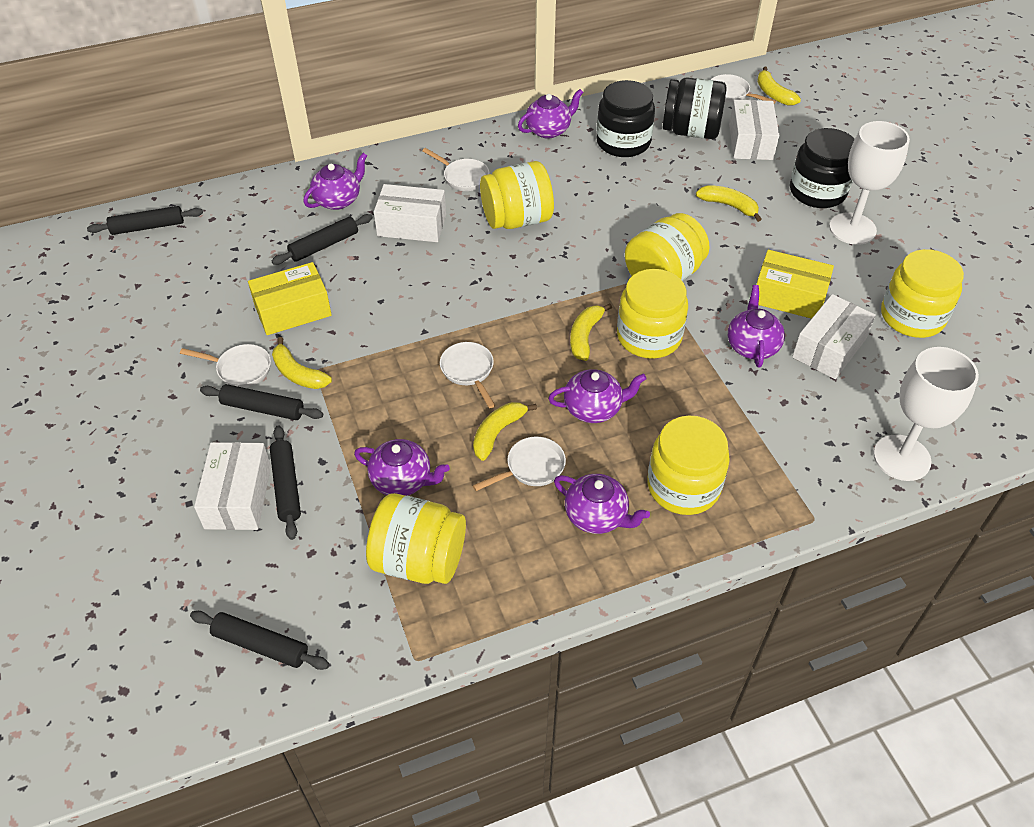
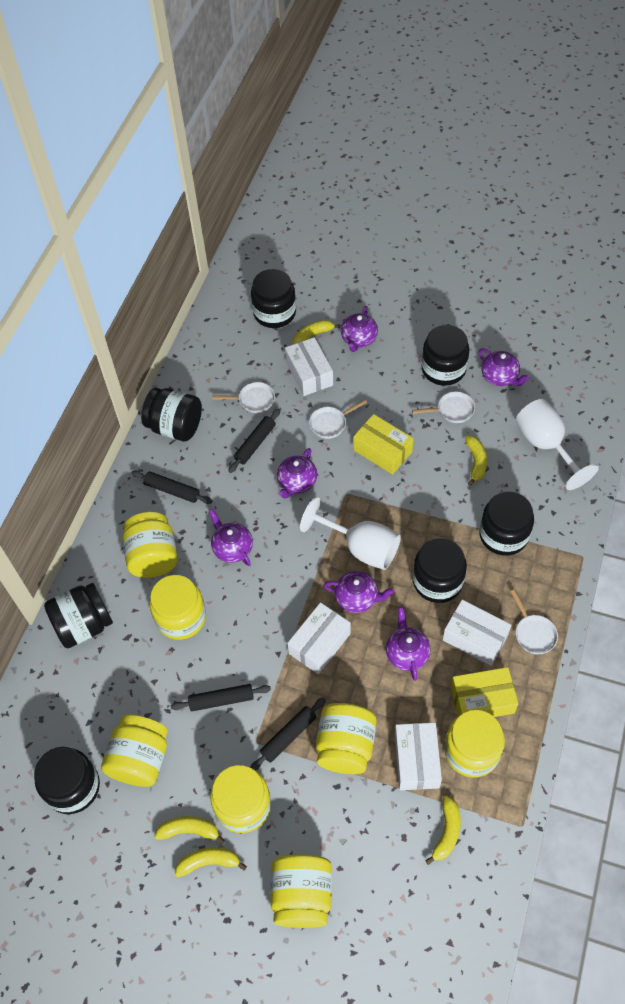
black jar: [596,80,655,157] [663,78,727,139] [790,128,855,208] = 3 -> [34,747,100,814] [44,583,113,648] [141,388,202,441] [251,269,296,328] [413,538,467,603] [421,325,469,386] [479,491,534,556] = 7
black rolling pin: [87,206,203,235] [190,611,329,670] [200,384,323,420] [270,425,301,540] [272,214,373,265] = 5 -> [131,471,212,504] [171,684,271,711] [229,408,280,473] [250,697,326,770] = 4
white pan: [180,344,271,388] [422,148,489,191] [440,342,495,408] [473,436,566,491] [711,74,776,104] = 5 -> [212,382,275,413] [309,400,367,439] [412,392,475,423] [510,589,558,654] = 4
yellow jar: [366,493,466,584] [480,161,554,229] [617,269,688,359] [625,213,710,281] [647,416,730,515] [881,249,964,338] = 6 -> [101,715,168,787] [122,512,178,578] [149,575,206,640] [210,765,271,833] [270,854,332,928] [316,703,377,774] [444,710,505,778] = 7

